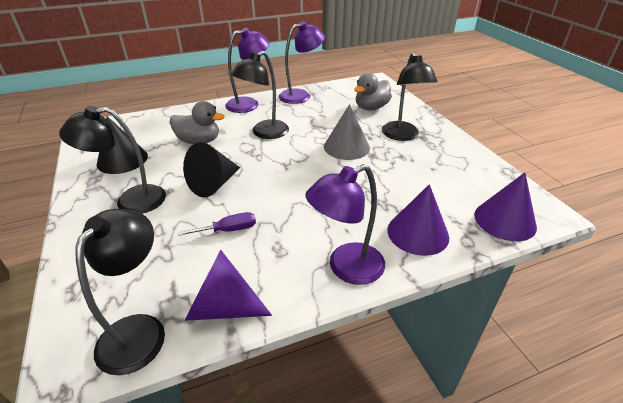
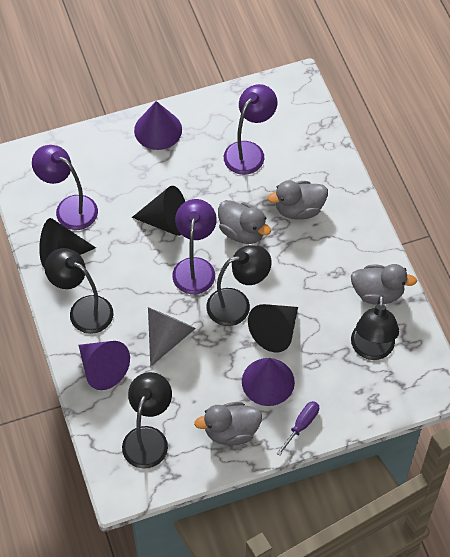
black cone: [96,116,148,174] [183,142,240,198] = 2 -> [39,218,96,267] [132,186,185,236] [248,304,298,352] = 3
grey duck: [169,101,224,144] [354,73,392,110] = 2 -> [194,402,262,446] [218,200,271,244] [267,180,328,219] [351,264,417,305] = 4

